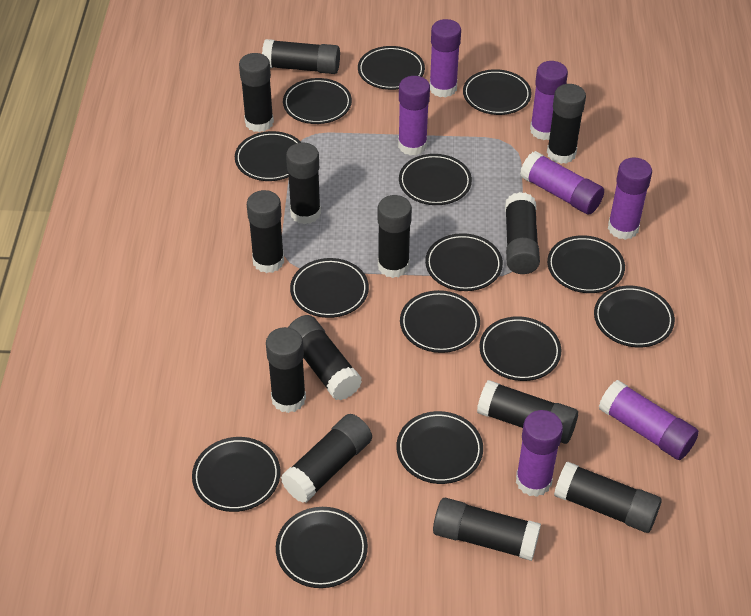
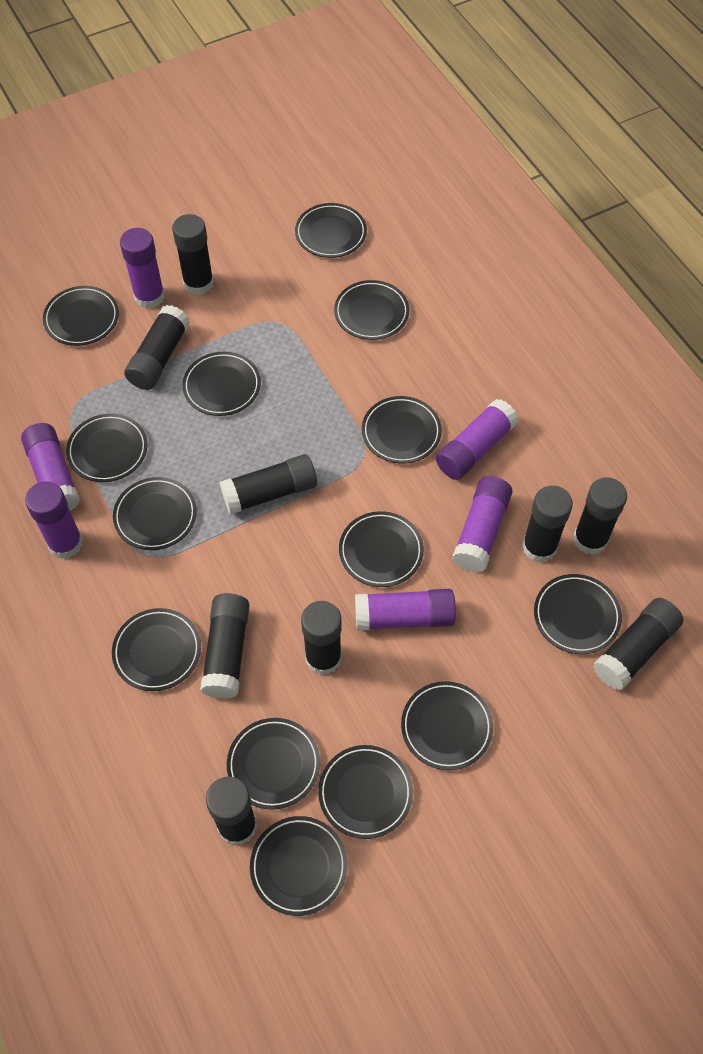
black glue stick: [239,53,274,132] [247,190,284,273] [262,39,340,74] [266,327,306,413] [281,414,372,503] [286,142,321,224] [288,315,362,401] [378,195,412,278] [433,498,541,561] [477,380,578,444] [505,192,540,274] [547,84,586,164] [554,461,662,533] = 13 -> [124,305,190,390] [172,214,214,295] [200,593,250,699] [206,777,257,846] [220,454,317,515] [301,601,342,675] [522,485,573,563] [573,477,627,555] [593,598,684,690] = 9
purple glue stick: [398,76,430,156] [430,19,461,98] [516,410,563,497] [520,151,604,214] [530,61,568,140] [599,380,699,460] [608,157,652,240] = 7 -> [21,423,80,511] [25,481,83,559] [120,228,165,309] [355,589,456,631] [436,399,518,480] [452,476,512,572] = 6

